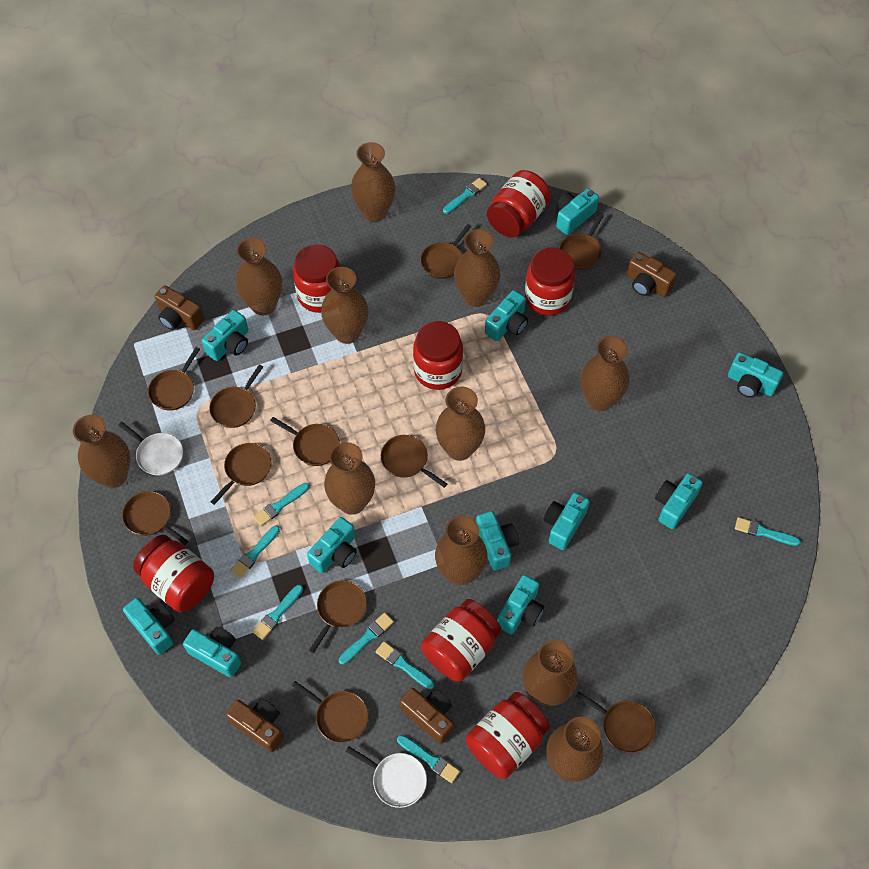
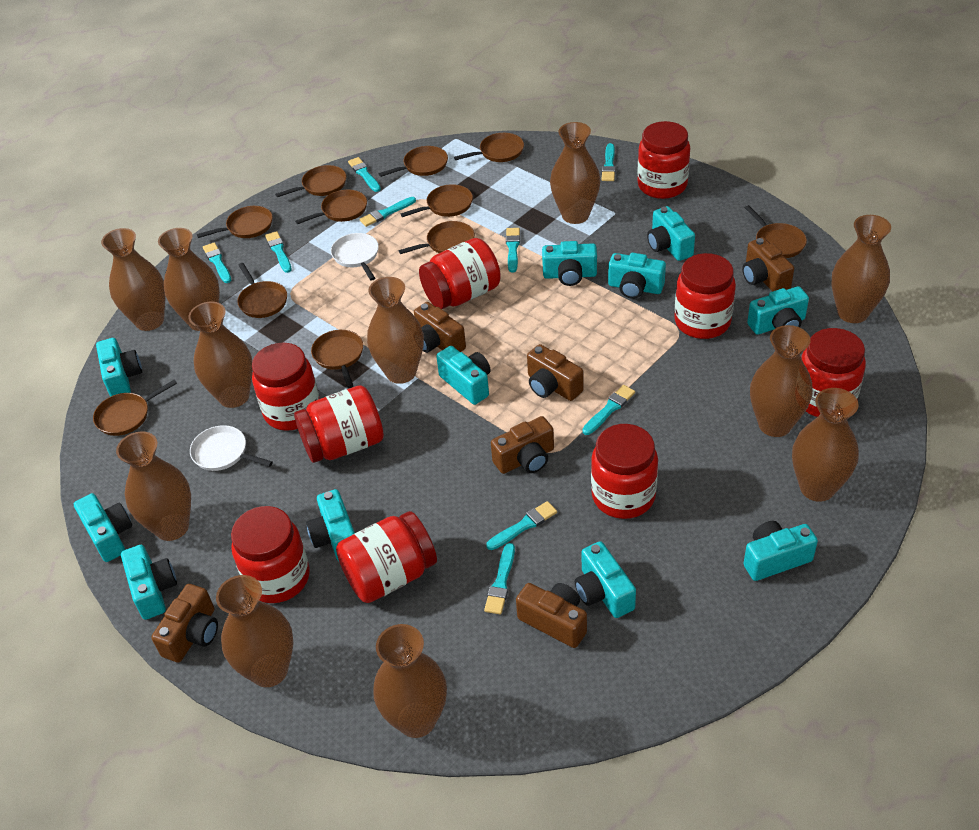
brown camera: [155,285,204,330] [226,698,284,752] [400,688,454,744] [627,252,677,297] = 4 -> [151,584,218,663] [414,302,466,353] [491,416,554,474] [516,583,587,648] [527,344,584,401] [742,237,794,292] = 6
red jar: [133,535,214,612] [293,244,341,313] [413,321,463,390] [421,599,502,682] [466,692,550,779] [487,170,551,238] [525,247,575,316] = 7 -> [231,506,310,603] [252,342,320,431] [294,385,384,463] [336,511,437,603] [419,238,501,309] [591,424,658,519] [637,121,690,199] [674,253,736,339] [801,328,866,417] = 9
turquoise brush: [230,525,280,578] [252,585,303,640] [253,483,309,526] [339,613,394,665] [375,642,434,689] [397,735,460,783] [443,178,487,214] [735,517,800,546] = 8 -> [203,242,231,283] [265,231,292,273] [348,157,381,192] [359,197,416,227] [484,543,515,614] [486,501,557,550] [506,228,520,273] [582,385,635,435] [602,143,616,181] = 9

